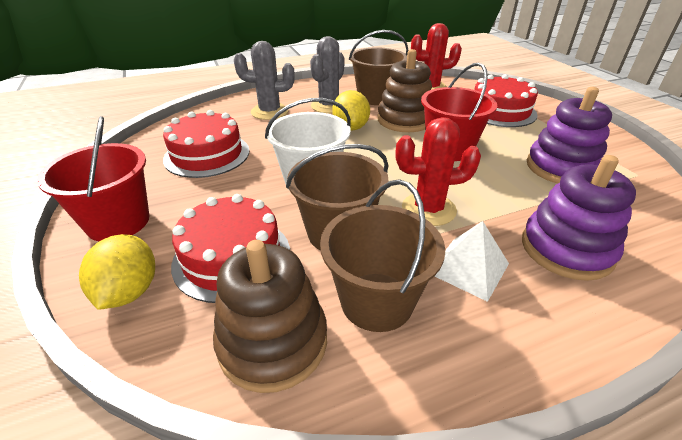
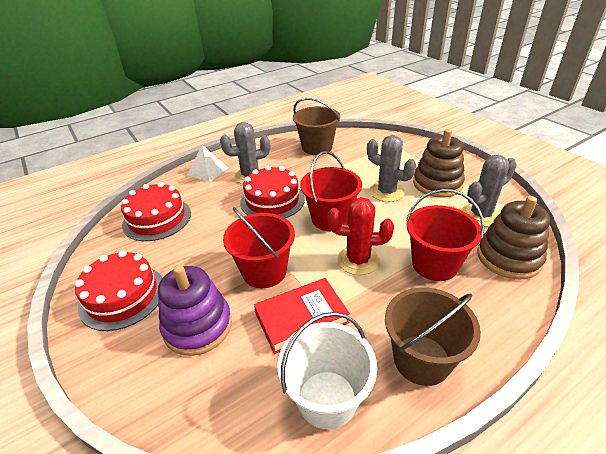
brown bucket: [286,144,389,250] [320,179,445,332] [349,30,408,105] = 3 -> [293,98,340,155] [385,287,481,386] = 2
grey cactus: [234,41,295,120] [310,36,345,113] = 2 -> [220,122,270,184] [367,135,416,202] [462,155,517,227] = 3
purple stacking toy: [522,155,636,281] [527,87,612,183] = 2 -> [158,265,232,356] = 1
red book: none = 0 -> [254,278,350,354] = 1
red bucket: [37,116,149,241] [421,62,497,161] = 2 -> [223,207,295,288] [300,151,362,231] [406,189,485,281] = 3
red cactus: [396,117,481,226] [411,23,462,90] = 2 -> [328,197,394,275] = 1
yellow lemon: [79,234,155,310] [332,90,370,131] = 2 -> none = 0

